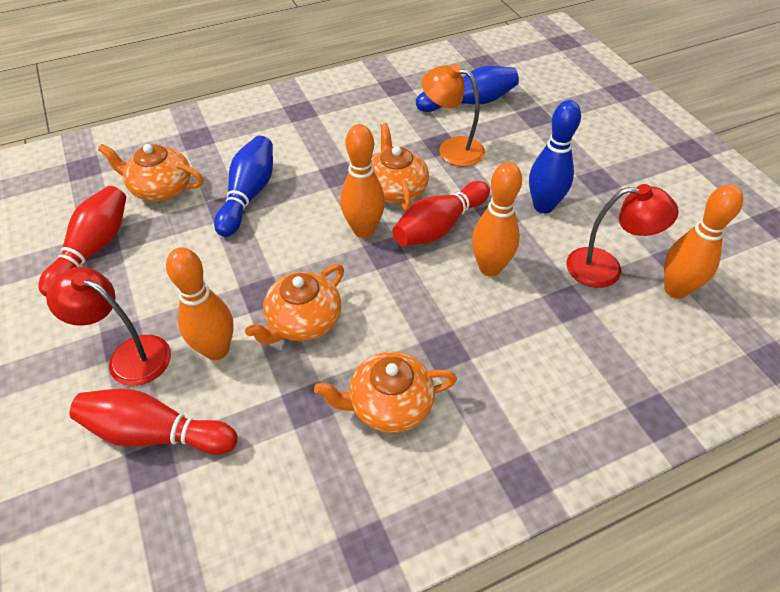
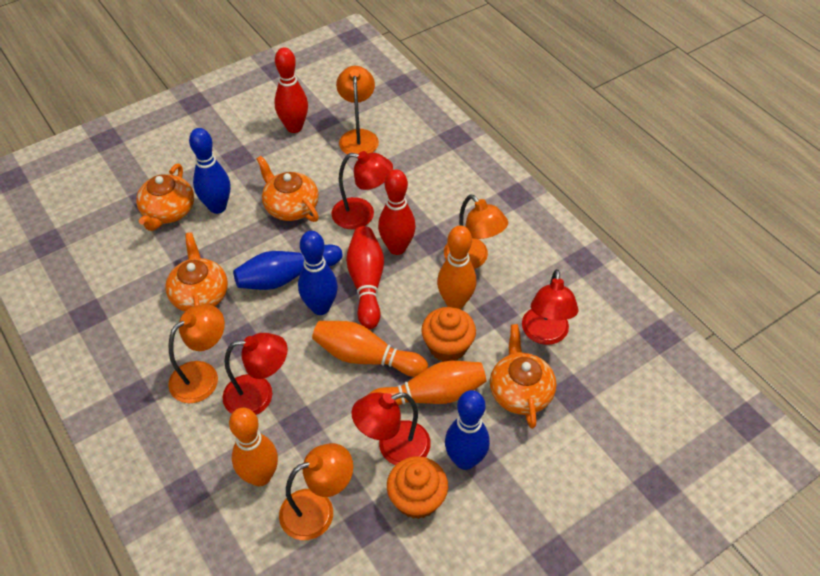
blue bowling pin: [214,136,273,237] [416,66,519,112] [529,100,581,213] = 3 -> [189,128,230,214] [233,244,342,290] [298,231,338,315] [445,390,490,470] = 4
orange cupcake: none = 0 -> [387,456,448,519] [421,307,476,361] = 2
orange lamp: [421,64,485,166] = 1 -> [168,304,225,403] [279,443,353,540] [336,66,379,154] [444,195,508,269] = 4
red lamp: [46,267,171,386] [566,184,679,288] = 2 -> [223,333,288,415] [331,151,393,229] [352,392,431,465] [522,269,578,345] = 4

